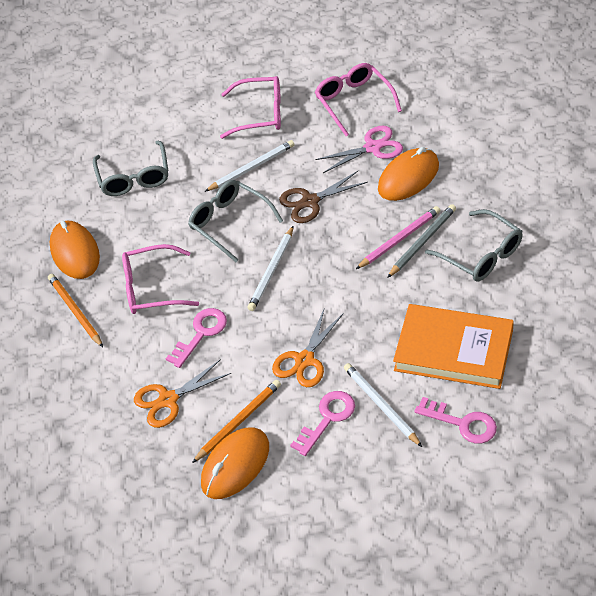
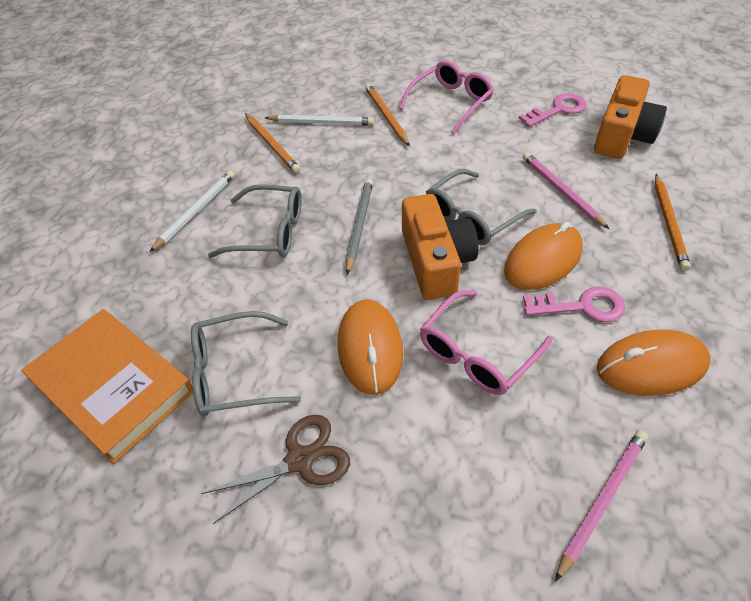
orange camera: none = 0 -> [402,194,478,300] [594,75,667,159] = 2
orange pencil: [48,274,103,347] [192,380,281,463] = 2 -> [245,113,300,173] [365,84,410,146] [655,174,691,271] = 3
orange scissors: [134,359,231,428] [272,307,344,387] = 2 -> none = 0
pink glasses: [122,244,199,314] [220,76,281,139] [315,63,402,136] = 3 -> [399,60,494,134] [420,290,552,395] = 2
pink key: [166,308,227,368] [290,391,355,456] [415,397,497,444] = 3 -> [519,93,586,127] [523,286,625,322] = 2
pink pencil: [356,206,440,269] = 1 -> [523,152,609,229] [555,430,648,582] = 2
pink scissors: [315,125,403,173] = 1 -> none = 0
white pencil: [204,140,294,192] [248,225,294,311] [344,363,422,447] = 3 -> [150,170,235,252] [265,114,374,126] = 2

